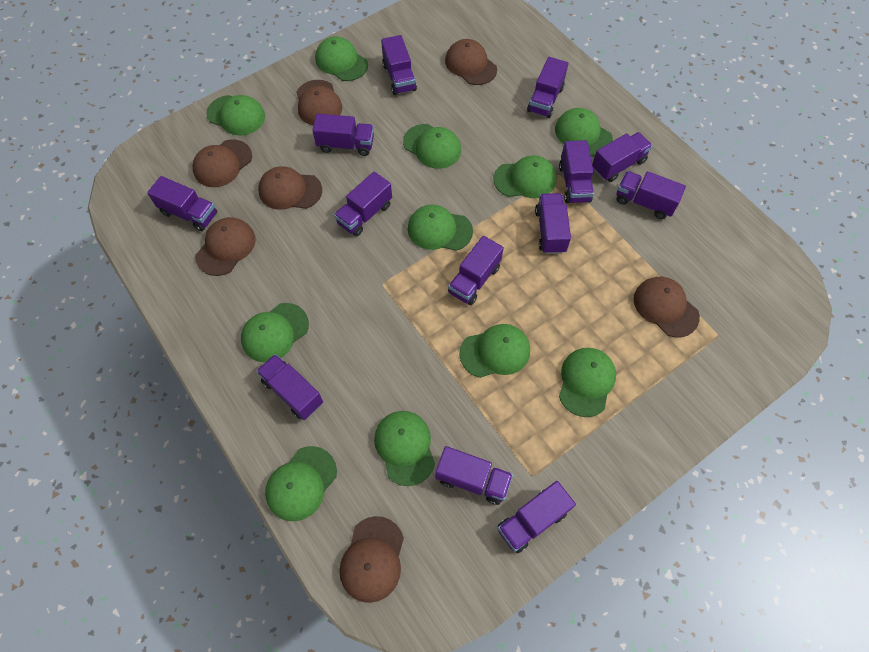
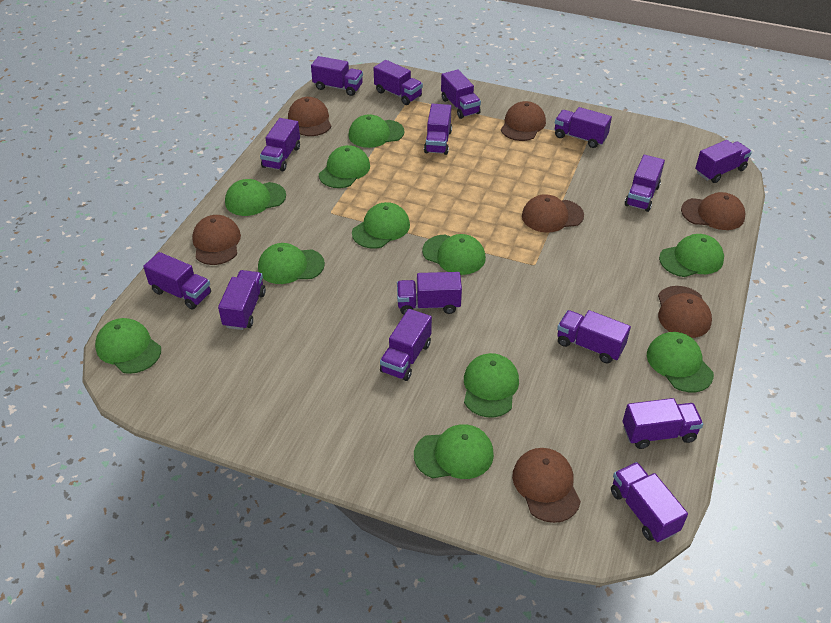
purple truck: [147,176,217,231] [256,354,323,420] [312,114,374,156] [334,172,392,236] [381,35,417,95] [436,446,513,505] [448,236,504,305] [498,481,576,553] [527,57,568,118] [535,193,571,254] [559,140,594,203] [592,132,653,182] [617,171,686,219] = 13 -> [143,252,211,309] [218,270,266,330] [260,118,300,171] [311,56,363,96] [374,60,423,105] [380,309,432,381] [397,272,462,315] [424,104,452,155] [441,69,481,119] [555,107,612,148] [557,310,631,363] [611,462,688,543] [623,398,703,449] [625,155,665,212] [695,140,752,183] = 15

